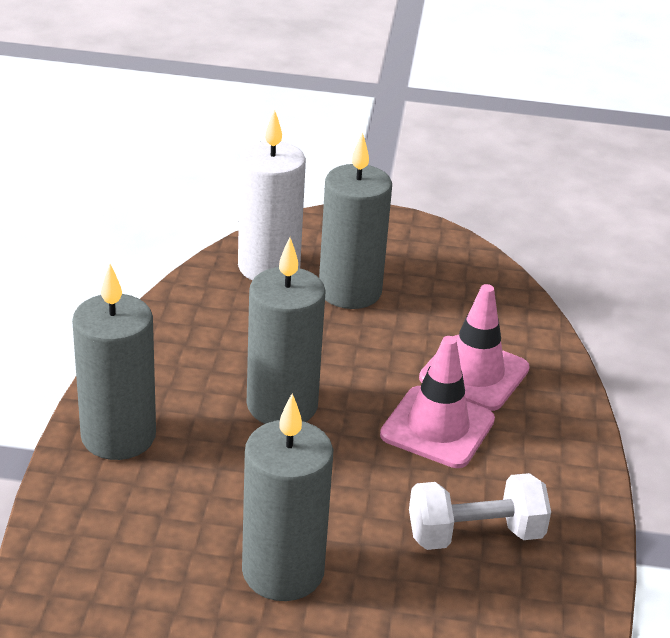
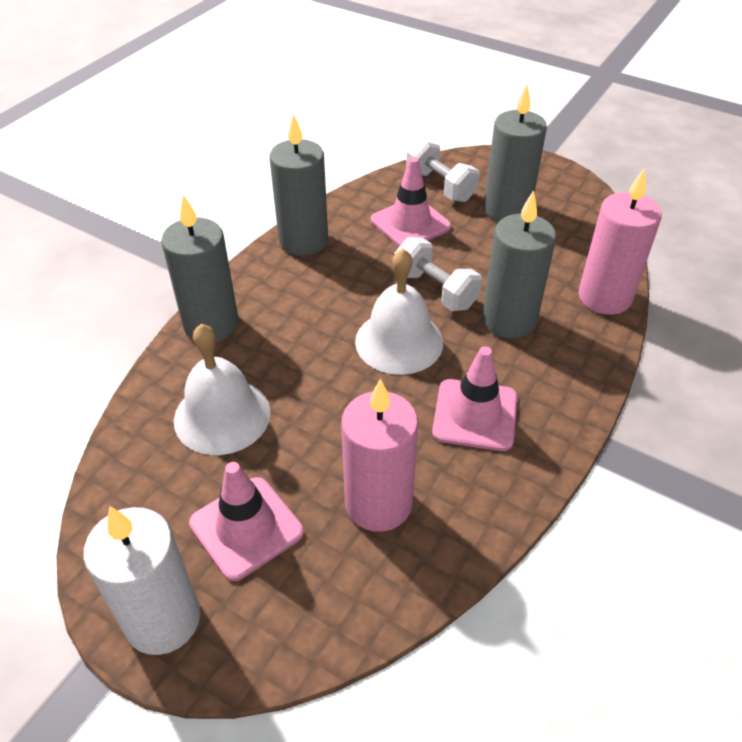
pink candle: none = 0 -> [341,379,418,532] [578,168,662,315] = 2
pink traffic cone: [380,336,495,468] [419,284,530,411] = 2 -> [189,462,303,581] [371,157,451,247] [432,346,517,451] = 3
white bell: none = 0 -> [174,324,271,455] [355,249,443,375] = 2
white dumbbell: [409,473,551,550] = 1 -> [394,237,482,311] [406,138,480,202] = 2

